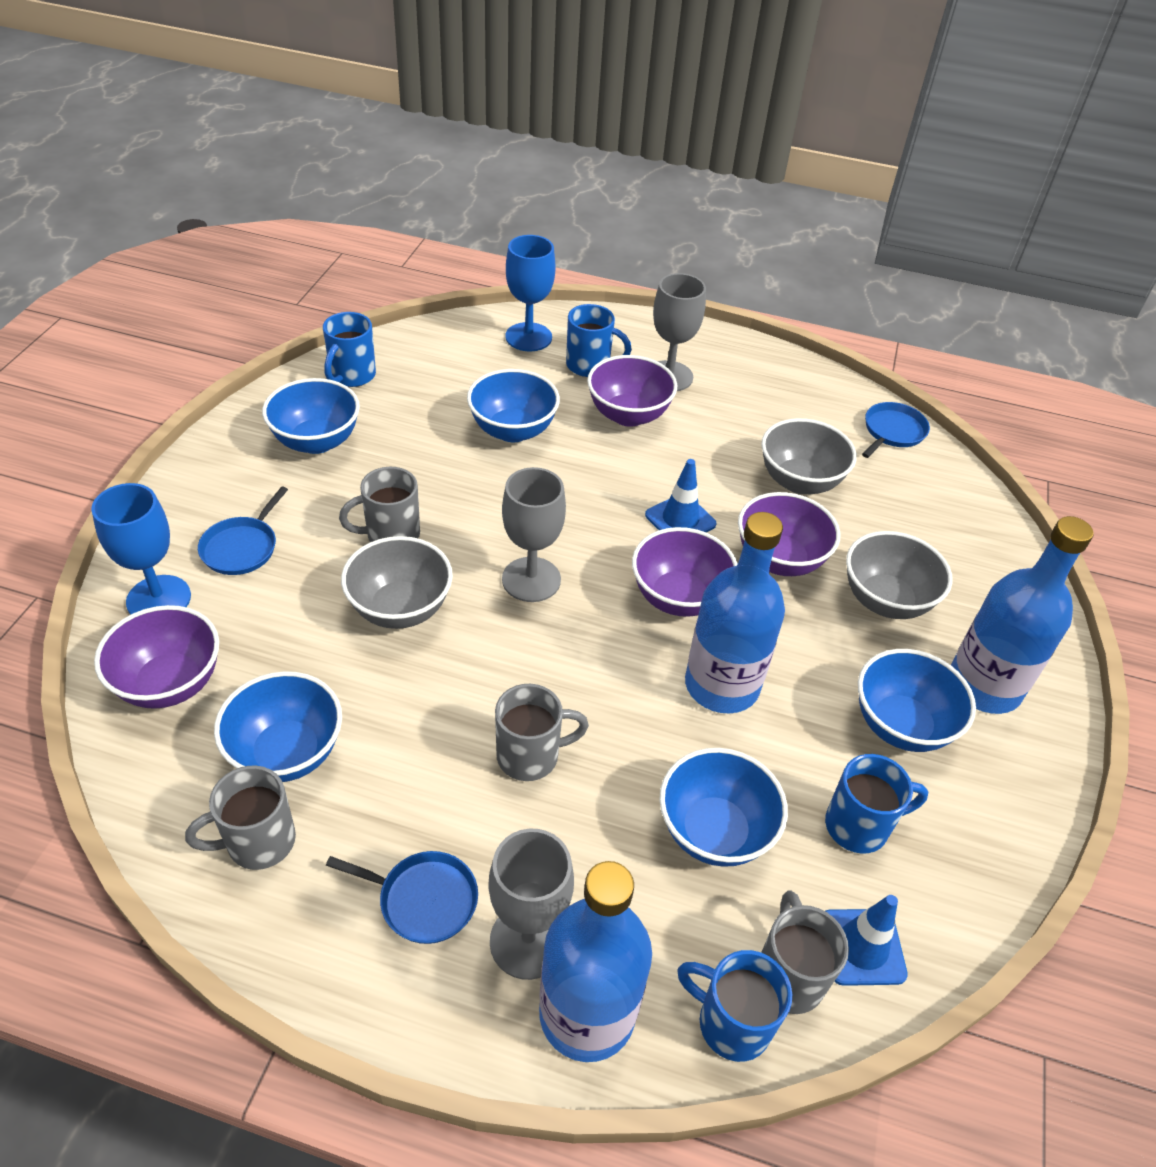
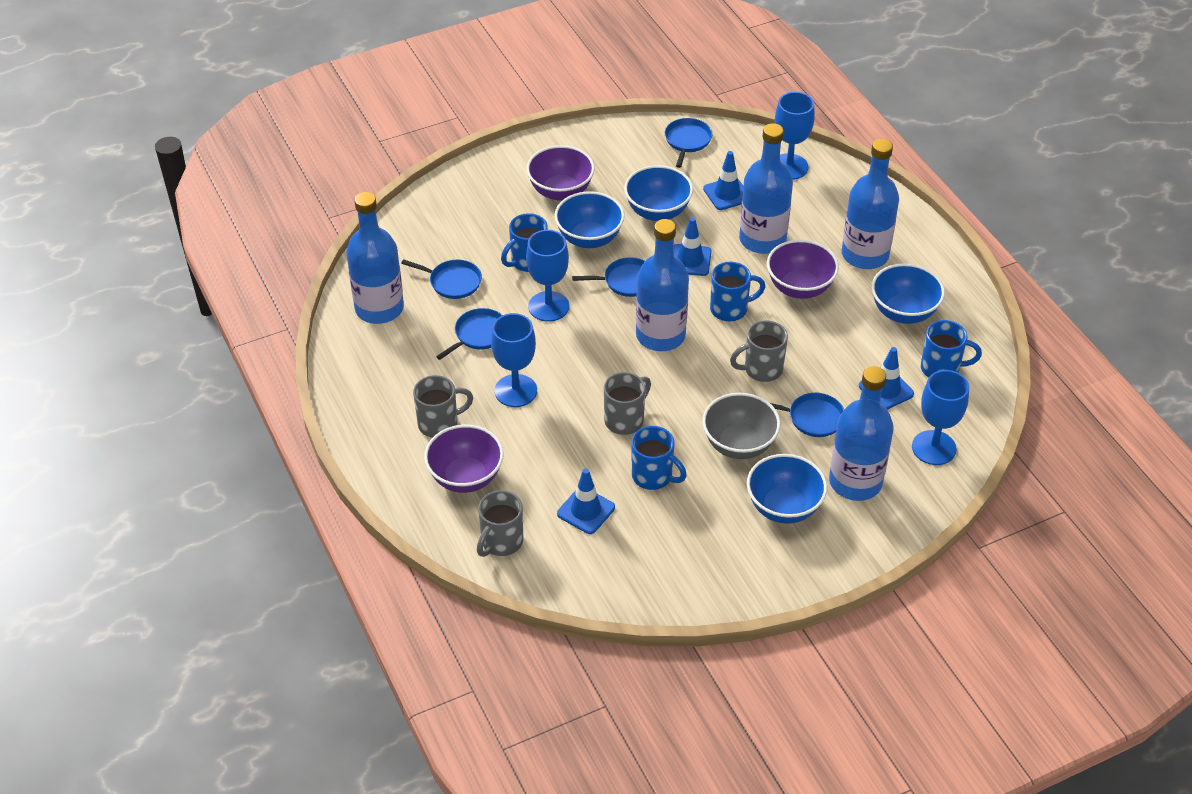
blue bottle: [539,861,652,1062] [685,512,785,714] [951,516,1094,714] = 3 -> [346,192,404,324] [636,219,689,351] [739,123,793,254] [829,366,894,501] [842,139,899,269] = 5
blue bowl: [214,671,342,782] [262,378,360,454] [467,369,560,442] [659,748,788,867] [858,649,976,752] = 5 -> [554,191,625,248] [624,165,693,221] [747,454,827,524] [872,263,945,324] = 4
blue goblet: [91,483,191,615] [505,235,555,351] = 2 -> [491,313,537,407] [526,230,569,322] [775,92,815,180] [912,370,969,465] = 4
blue pan: [198,486,288,575] [326,851,478,944] [862,402,930,458] = 3 -> [401,259,482,299] [436,308,502,360] [572,257,645,297] [665,118,712,168] [770,393,844,437] = 5
blue traffic cone: [645,459,717,533] [825,895,908,986] = 2 -> [557,468,615,534] [674,217,712,276] [703,151,743,210] [859,347,914,410] = 4
grey bowl: [341,536,453,629] [761,418,857,494] [846,531,953,619] = 3 -> [702,393,780,459] = 1
grey goblet: [488,829,574,980] [502,467,566,602] [653,273,706,391] = 3 -> none = 0
purple bowl: [94,605,219,709] [587,355,677,427] [632,527,738,617] [738,492,840,576] = 4 -> [424,424,504,493] [526,145,595,201] [767,240,839,299] = 3

